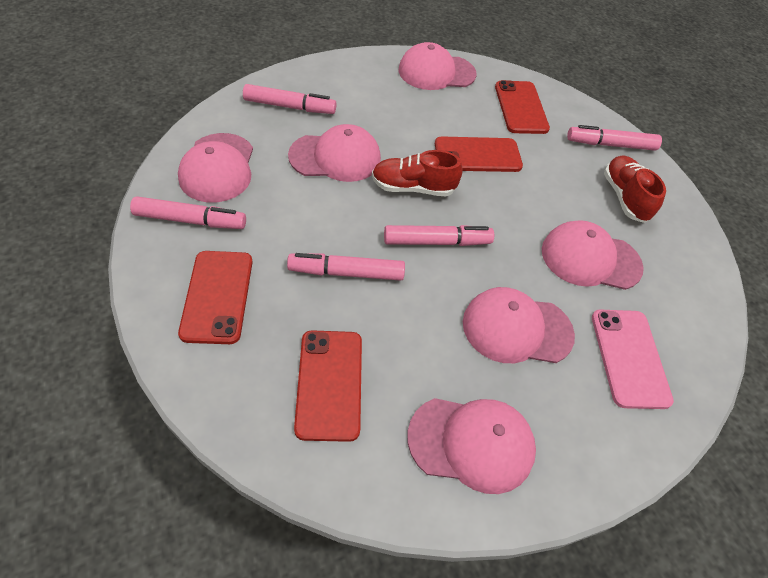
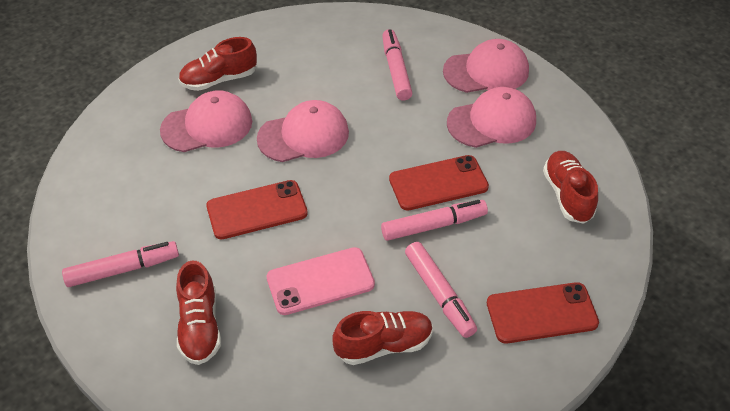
pink cap: [178,133,253,202] [288,124,381,182] [398,42,477,90] [407,398,536,494] [463,287,575,363] [542,220,644,290] = 6 -> [160,90,252,152] [257,100,349,162] [443,39,529,93] [447,87,536,148] = 4
pink marker: [130,196,246,229] [243,84,336,114] [287,253,405,281] [384,225,494,246] [567,125,662,151] = 5 -> [62,241,179,287] [381,200,488,241] [382,29,412,101] [405,242,477,338] = 4
red phone: [178,251,253,344] [294,330,362,442] [435,137,523,172] [495,80,550,134] = 4 -> [206,180,308,239] [389,155,489,210] [487,282,599,343] = 3
red shoe: [372,150,463,196] [604,155,666,223] = 2 -> [176,261,221,365] [178,37,257,91] [332,311,433,365] [543,151,598,224] = 4

